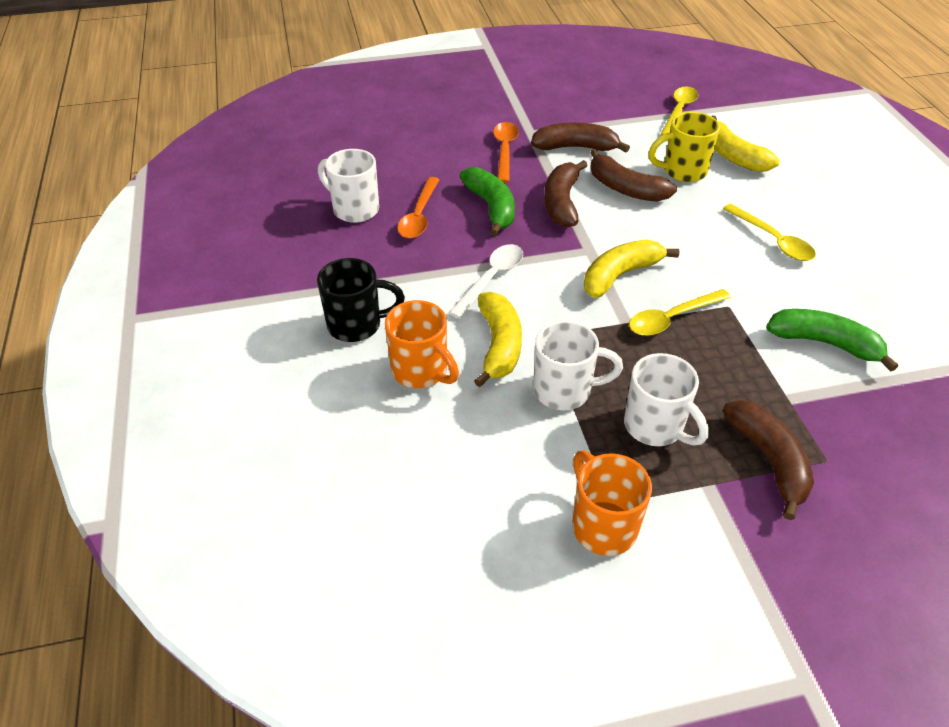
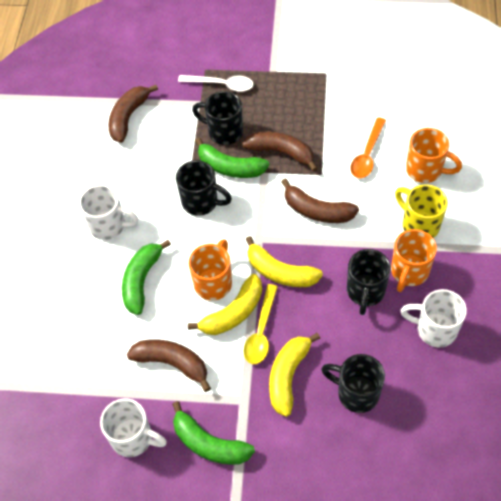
black mug: [317,258,405,342] = 1 -> [176,160,232,216] [192,91,243,145] [321,354,385,413] [347,249,391,315] = 4
green banana: [460,167,515,236] [766,309,898,371] = 2 -> [122,240,171,315] [172,401,255,465] [195,138,269,178] = 3
orange mug: [385,300,459,388] [572,450,652,556] = 2 -> [188,239,232,300] [391,229,437,292] [406,128,462,183] = 3
orange spoon: [397,177,440,238] [493,122,519,183] = 2 -> [350,117,386,178] = 1
yellow spoon: [629,289,731,336] [661,86,698,136] [723,204,816,261] = 3 -> [244,284,278,364] = 1

